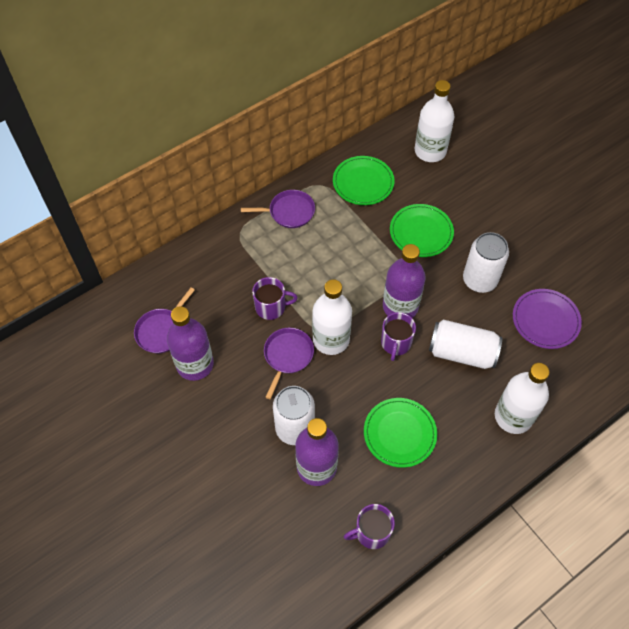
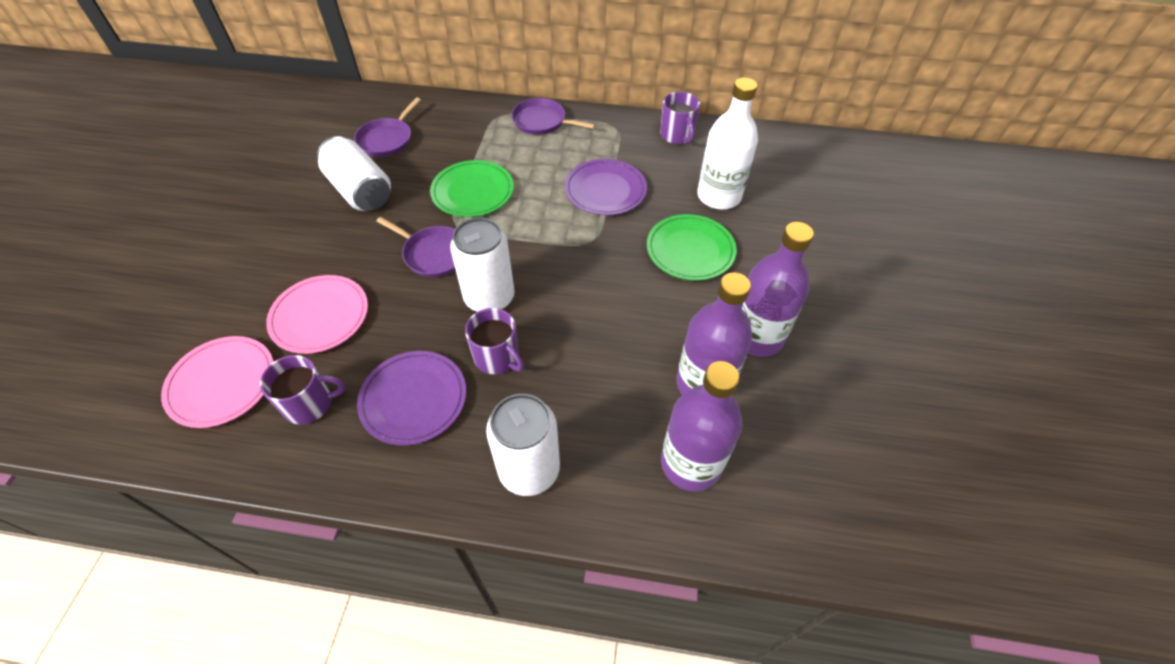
green plate: [333,156,394,205] [364,398,437,468] [390,204,454,257] = 3 -> [430,160,514,217] [647,214,737,281] = 2
pink plate: none = 0 -> [161,336,274,428] [266,275,368,354] = 2
purple plate: [513,289,582,349] = 1 -> [357,351,466,445] [564,159,647,215] = 2
white bottle: [312,279,352,355] [415,80,454,162] [495,363,550,434] = 3 -> [697,78,758,210] = 1

